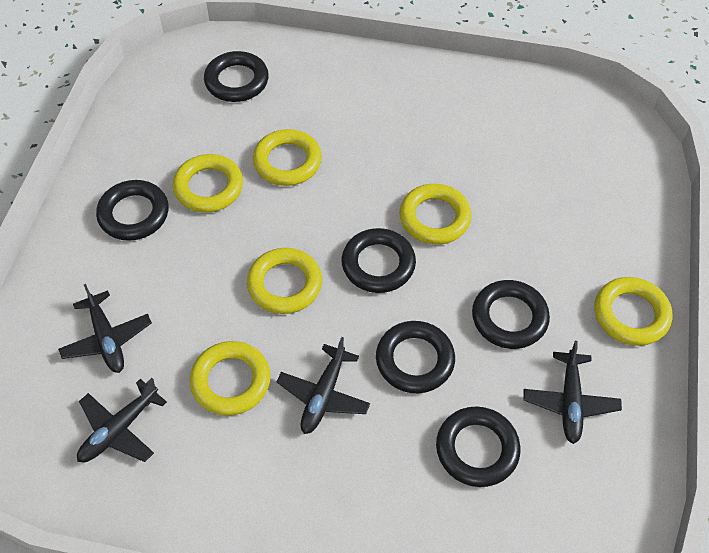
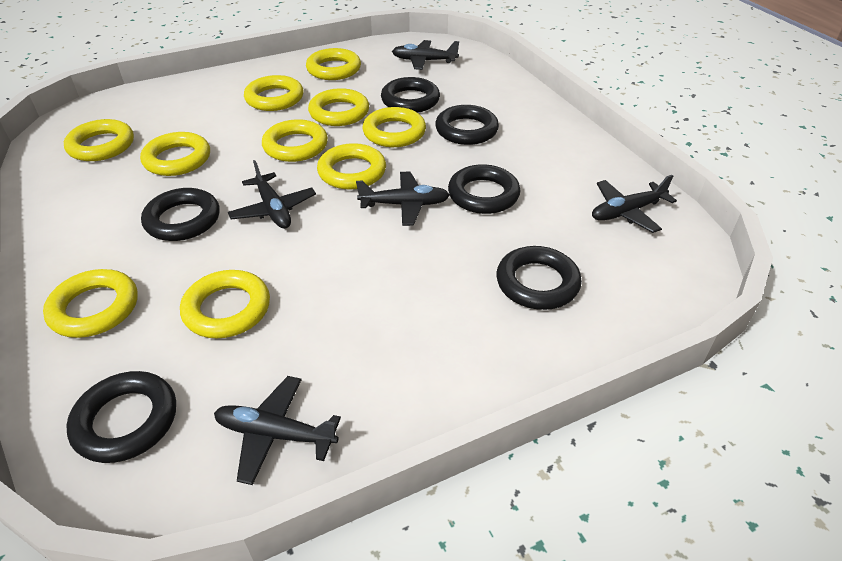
black plane: [58,284,152,373] [77,378,167,462] [276,337,370,434] [523,341,622,444] = 4 -> [214,376,341,485] [228,160,316,229] [356,172,450,226] [392,40,459,70] [592,175,677,233] = 5
yellow ring: [173,154,243,213] [190,341,270,415] [247,248,322,314] [253,129,322,186] [400,184,472,244] [594,277,673,346] = 6 -> [43,269,138,338] [64,119,134,161] [140,132,210,176] [180,270,270,338] [244,75,304,111] [262,119,328,162] [306,48,361,80] [308,88,369,126] [317,143,386,189] [362,107,426,147] = 10

